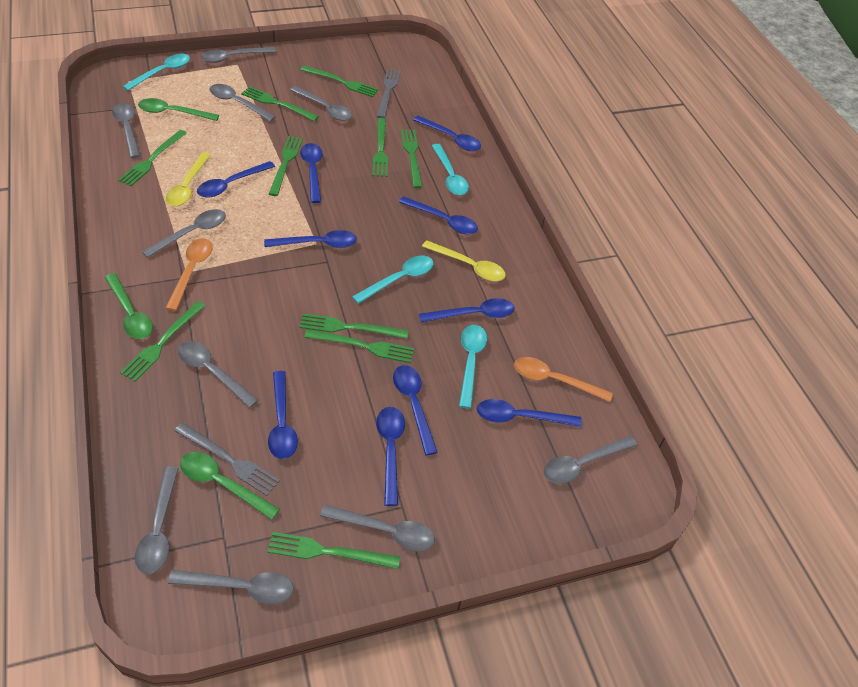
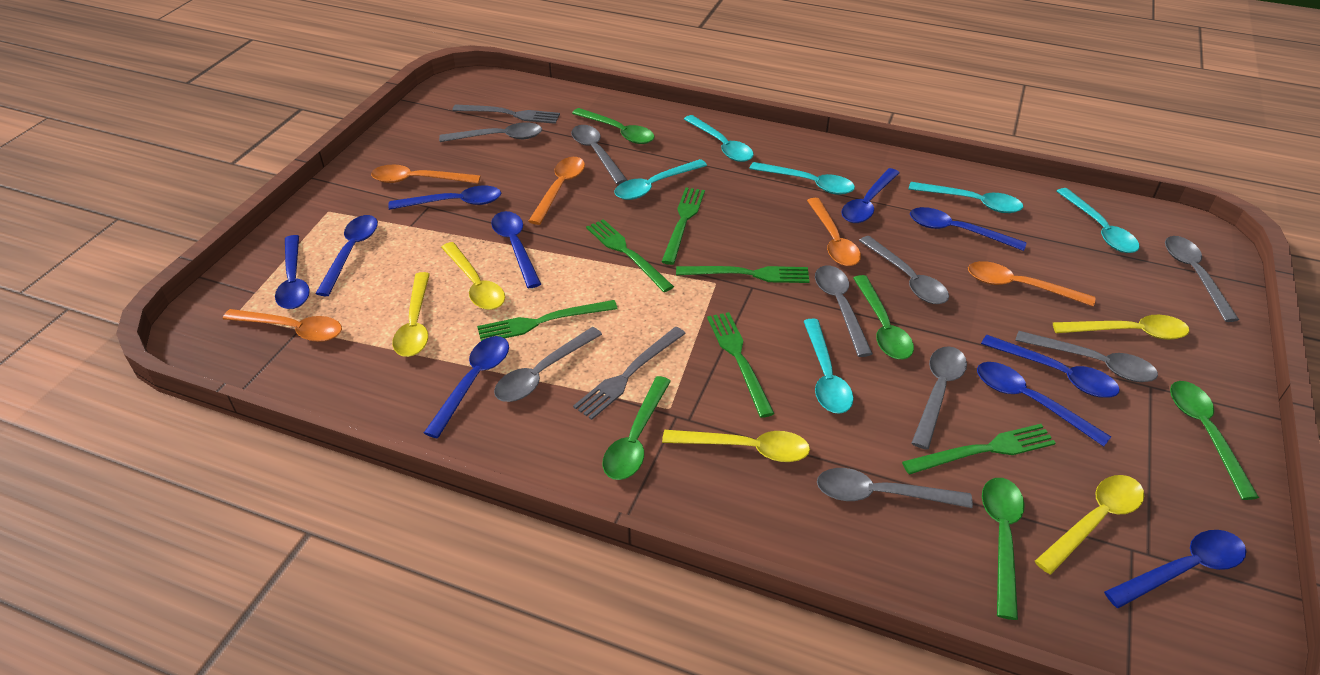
green fork: [118,130,187,186] [120,301,206,382] [241,86,319,121] [267,532,400,569] [269,136,303,196] [299,313,409,339] [301,65,379,97] [304,329,414,363] [372,118,388,177] [401,130,422,188] = 10 -> [477,300,618,341] [586,219,674,292] [661,187,705,265] [676,266,810,283] [707,312,775,418] [902,424,1056,475] = 6
green spoon: [105,273,153,339] [138,98,219,121] [180,452,280,520] = 3 -> [572,108,654,144] [603,376,671,480] [853,275,914,359] [982,478,1025,620] [1170,381,1259,500] = 5
grey spoon: [112,103,141,158] [135,466,179,574] [142,209,226,258] [168,570,294,604] [178,341,259,408] [201,47,276,63] [209,84,276,122] [290,86,352,121] [320,505,435,551] [544,436,637,484] = 10 -> [439,122,542,142] [494,327,602,402] [571,125,628,184] [815,265,873,357] [817,468,973,508] [859,236,949,304] [911,346,967,450] [1015,331,1158,382] [1165,236,1239,322] = 9
orange spoon: [166,238,213,311] [514,357,613,402] = 2 -> [223,309,342,342] [371,164,481,184] [528,157,585,225] [807,198,861,266] [968,261,1095,306] = 5
turquoise spoon: [123,54,190,91] [352,256,434,304] [432,144,469,195] [459,325,487,409] = 4 -> [615,159,707,200] [684,115,754,162] [749,162,855,195] [803,319,854,414] [909,182,1023,213] [1057,188,1139,253] = 6
yellow spoon: [166,153,211,206] [422,240,506,281] = 2 -> [392,272,430,357] [441,242,505,310] [662,430,810,462] [1035,475,1144,574] [1053,315,1189,340] = 5

